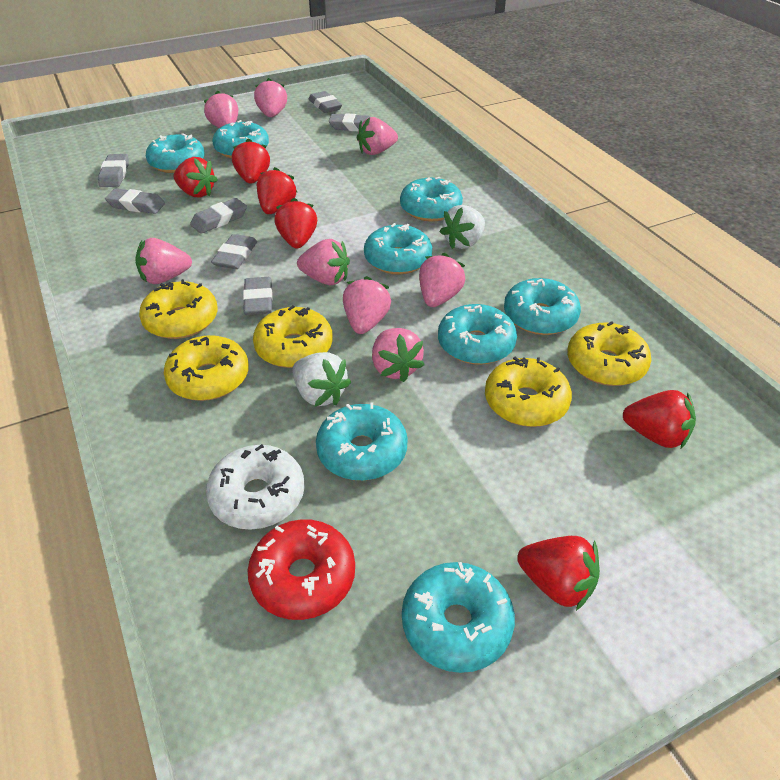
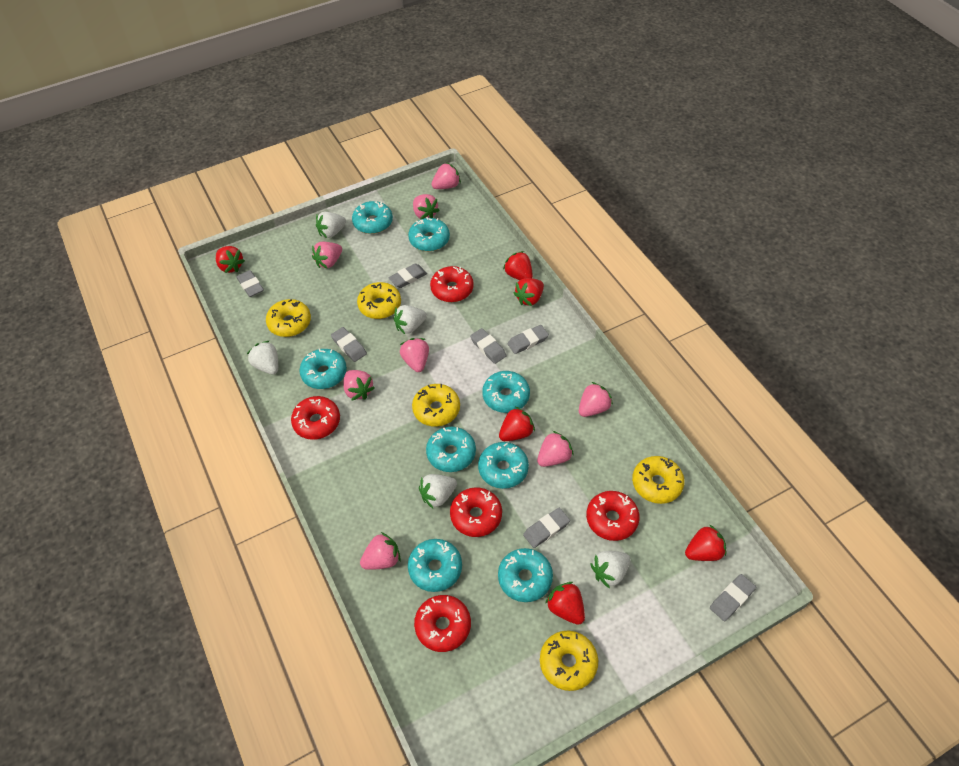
red donut: [248,519,355,620] = 1 -> [291,396,340,440] [414,595,471,652] [430,266,474,302] [450,487,502,537] [586,491,640,541] = 5
white donut: [206,444,305,530] = 1 -> none = 0
white strawberry: [293,352,351,407] [440,205,485,249] = 2 -> [247,341,278,374] [316,211,346,238] [393,305,427,334] [419,474,457,508] [590,551,630,588] = 5

